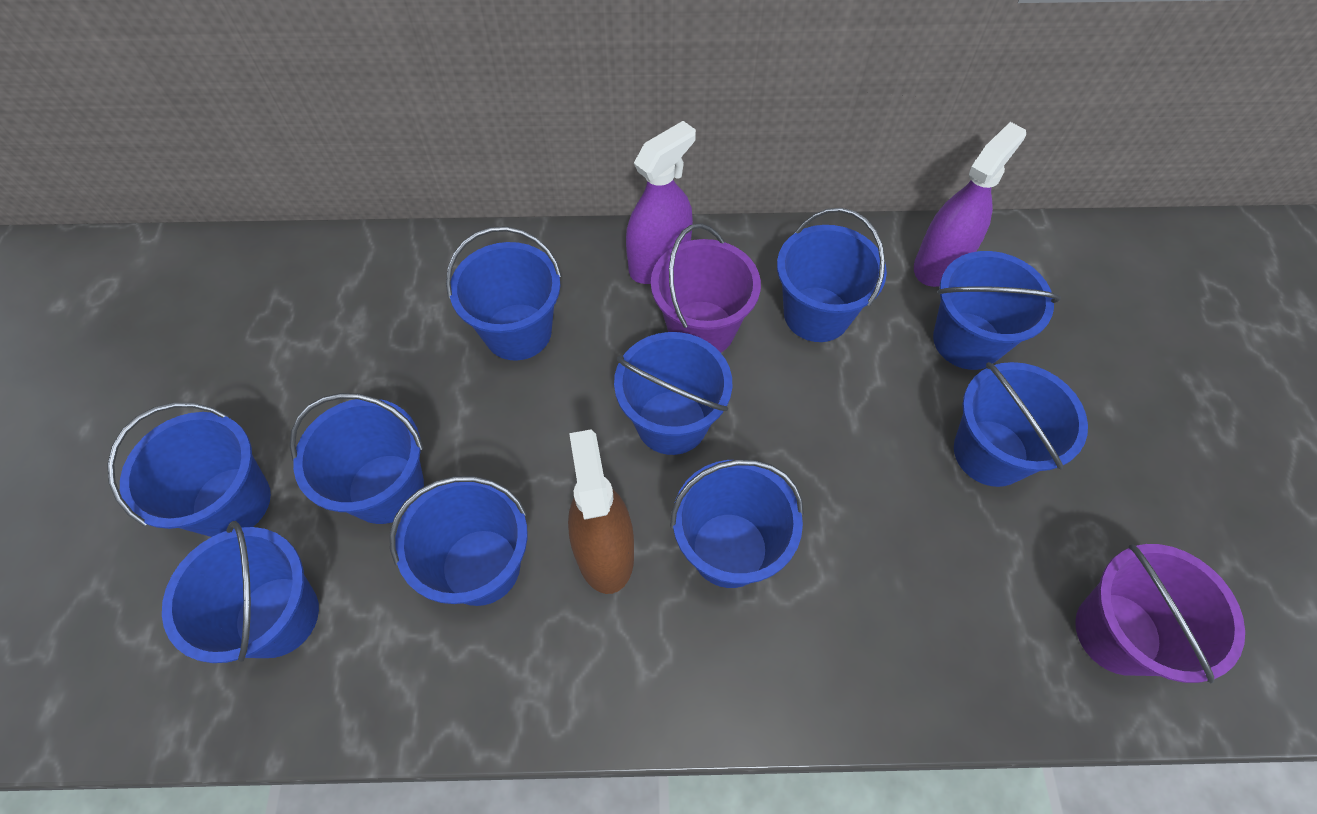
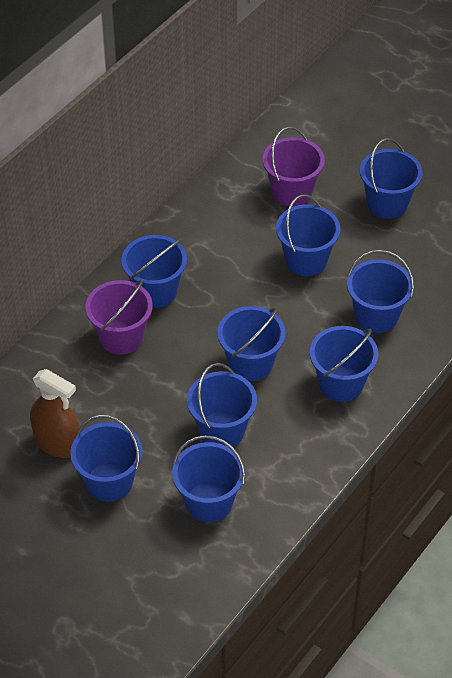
blue bucket: [107,403,271,537] [162,521,319,663] [289,393,424,524] [390,476,528,606] [446,226,562,361] [614,332,732,455] [670,459,804,588] [777,208,887,342] [933,251,1061,370] [954,362,1088,487] = 10 -> [70,415,143,502] [121,235,187,308] [172,435,245,522] [187,363,257,446] [217,306,286,382] [276,194,341,276] [310,326,378,402] [347,250,414,333] [360,138,423,219] = 9
purple spray bottle: [626,121,696,284] [914,122,1026,287] = 2 -> none = 0

